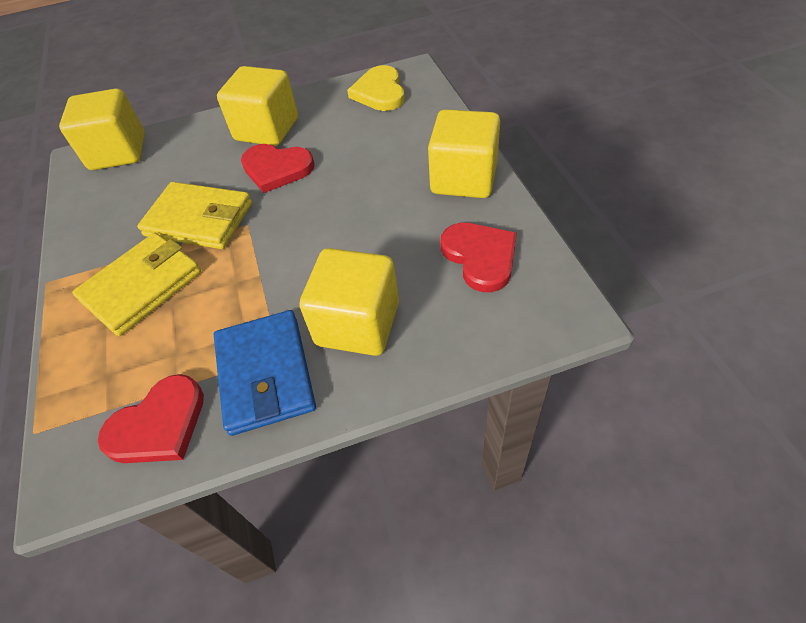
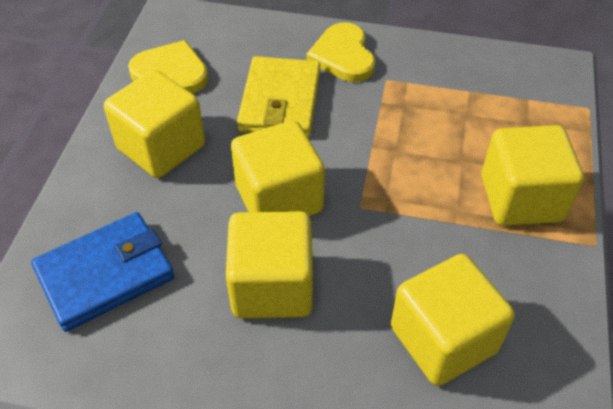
red heart: [98,374,204,463] [241,144,315,193] [441,223,517,292] = 3 -> none = 0
yellow cube: [59,88,145,170] [217,66,298,146] [299,248,399,356] [428,109,500,198] = 4 -> [104,70,205,178] [226,211,313,318] [231,121,325,216] [391,254,515,386] [481,125,584,226] = 5
yellow heart: [347,65,405,111] = 1 -> [128,40,208,94] [306,22,375,82] = 2
yellow wallet: [72,233,201,336] [137,182,252,249] = 2 -> [237,56,320,137] = 1

